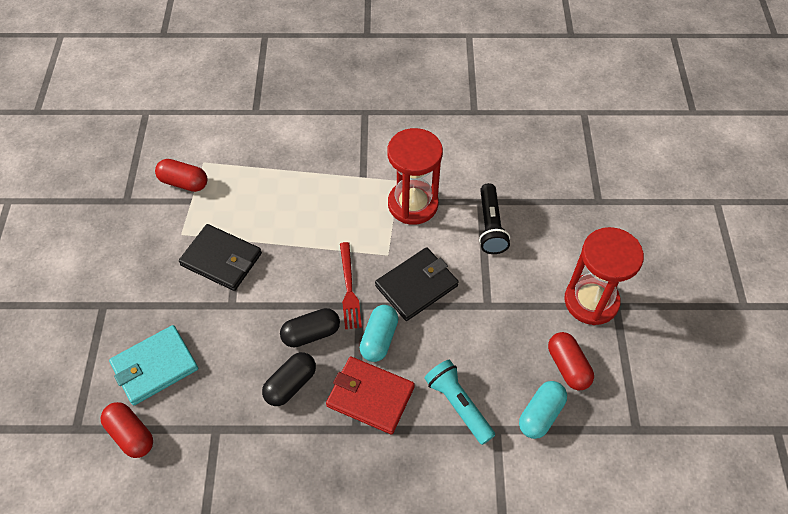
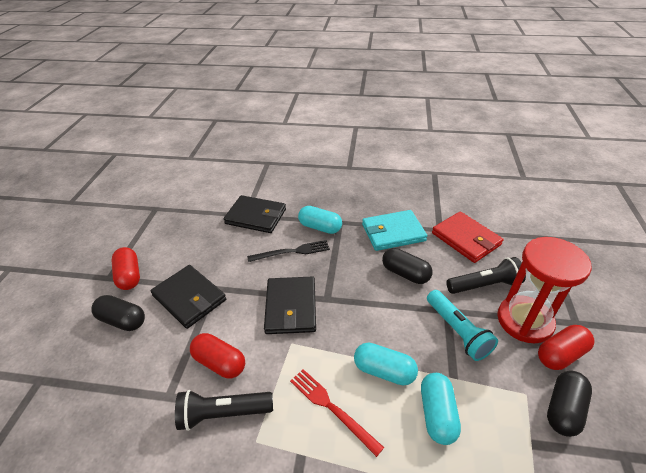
black capsule: [262,352,316,406] [280,308,340,348] = 2 -> [91,295,145,331] [382,248,433,284] [547,371,592,437] = 3
black flashlight: [479,183,510,254] = 1 -> [175,390,273,431] [446,257,526,294] = 2
black fork: none = 0 -> [247,240,330,262] = 1
black wallet: [179,224,262,291] [375,247,459,321] = 2 -> [150,265,226,329] [224,195,286,233] [264,276,316,334] = 3
red hourglass: [387,128,443,225] [564,227,644,325] = 2 -> [497,237,592,343] = 1
turquoise capsule: [360,305,398,362] [519,381,567,439] = 2 -> [298,206,342,234] [354,342,418,385] [421,373,461,445] = 3

